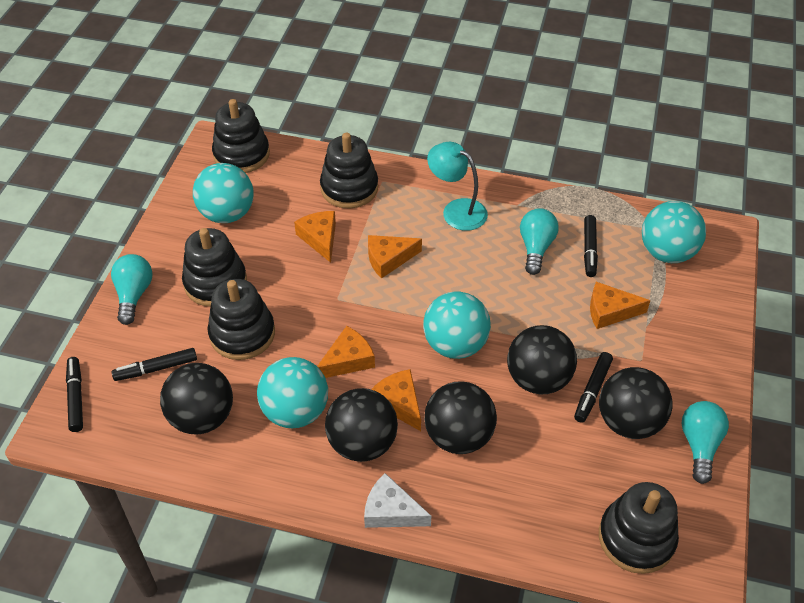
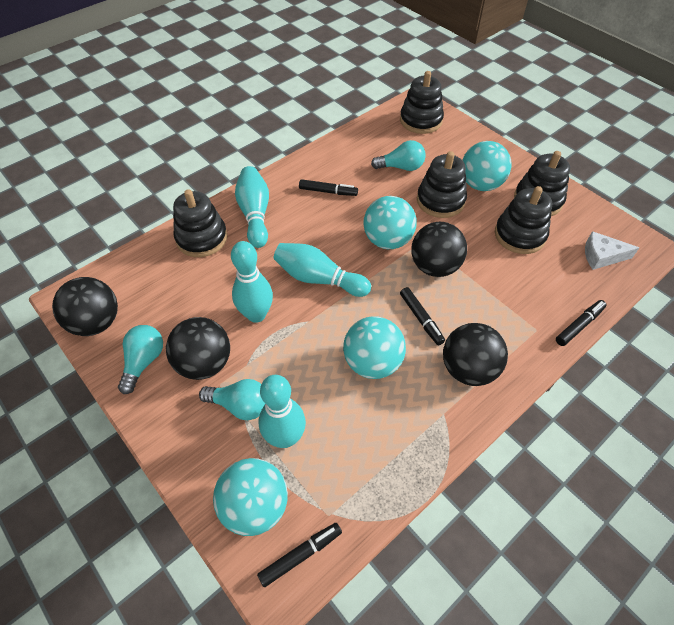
black ball: [160,363,233,434] [325,388,398,462] [424,381,497,454] [507,325,577,394] [599,367,673,439] = 5 -> [52,277,118,336] [166,317,230,380] [411,222,467,277] [443,323,508,386] = 4
orange cheese: [294,211,336,263] [317,326,375,378] [368,235,422,279] [371,369,421,431] [590,282,651,329] = 5 -> none = 0
turquoise bowling pin: none = 0 -> [231,241,273,323] [235,166,269,248] [259,375,306,448] [274,243,371,297] = 4
turquoise lamp: [427,142,488,231] = 1 -> none = 0

